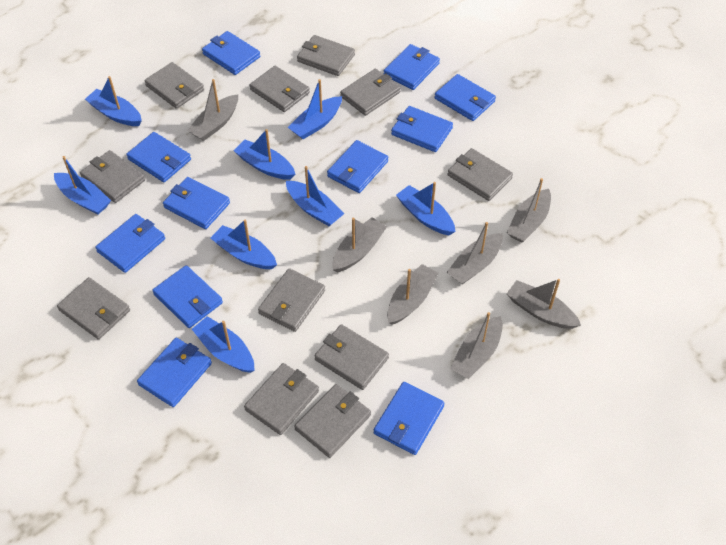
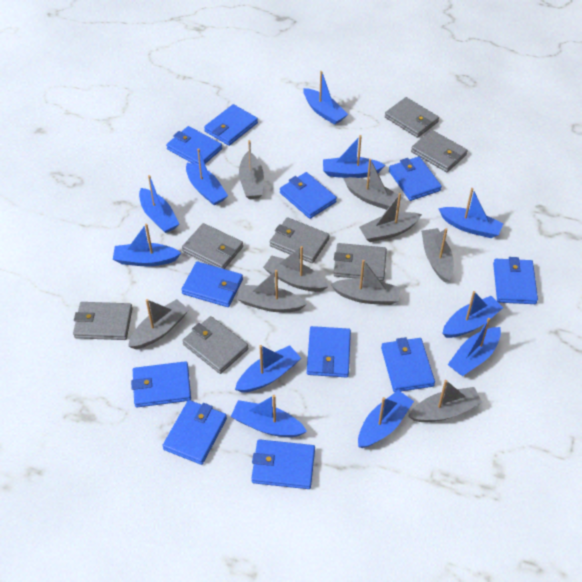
blue boat: [54,156,111,214] [85,76,142,126] [192,316,255,373] [211,219,277,269] [233,129,296,180] [286,166,345,226] [288,79,342,139] [396,182,455,235] = 8 -> [113,223,181,267] [139,175,179,233] [186,148,228,206] [231,395,307,437] [235,345,301,393] [303,71,348,125] [323,135,385,178] [358,390,414,448] [438,188,504,238] [442,291,503,338] [448,318,501,376] = 11
grey boat: [187,79,238,141] [332,217,387,272] [387,264,439,325] [446,222,503,285] [450,312,503,379] [507,178,551,242] [507,279,581,329] = 7 -> [128,299,189,349] [236,270,307,312] [239,140,264,199] [263,246,328,292] [331,260,401,305] [343,159,403,210] [359,193,422,242] [408,380,483,422] [421,228,454,283] = 9
grey wallet: [57,277,130,340] [80,150,145,203] [144,62,204,109] [244,363,319,435] [249,66,310,112] [258,268,325,332] [294,384,371,458] [297,35,355,76] [314,324,389,390] [340,69,401,116] [448,148,513,201] = 11 -> [73,302,133,340] [182,223,243,269] [182,316,248,374] [270,217,330,263] [334,243,387,281] [385,97,439,138] [411,130,468,172] = 7

